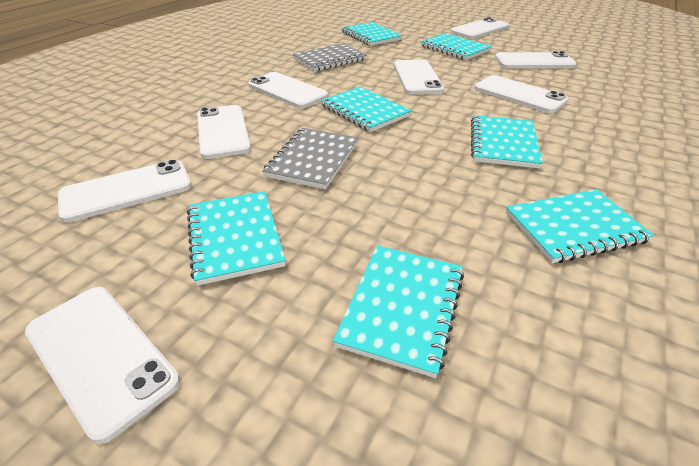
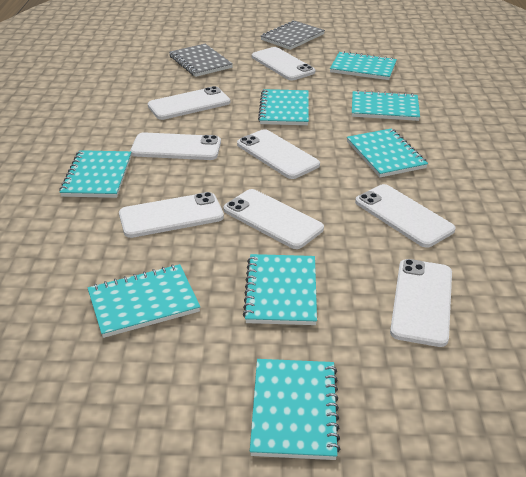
turquoise notebook: [187,191,286,286] [321,86,412,132] [333,246,464,378] [342,22,403,46] [420,33,492,60] [471,115,543,168] [506,189,654,263] = 7 -> [59,150,131,198] [88,264,200,338] [243,254,317,325] [250,359,340,460] [258,89,309,125] [330,51,397,80] [347,128,428,177] [352,90,420,121] = 8

